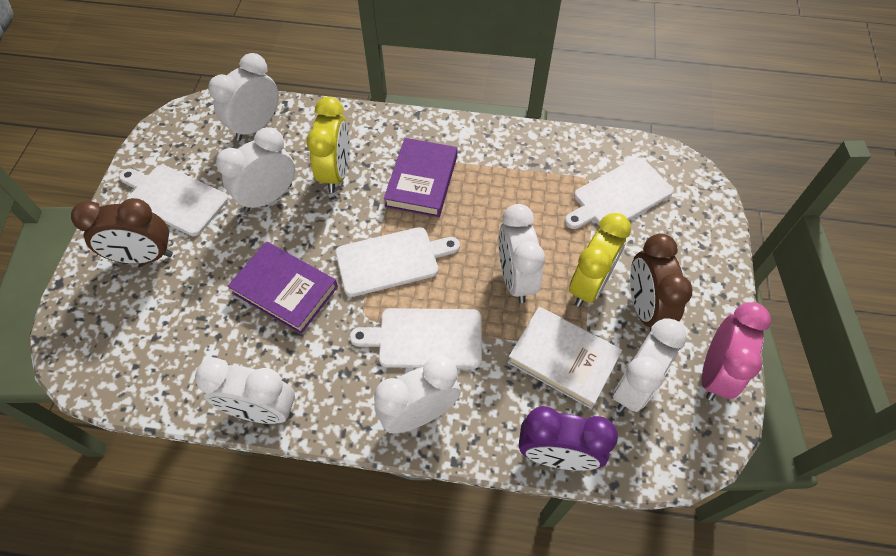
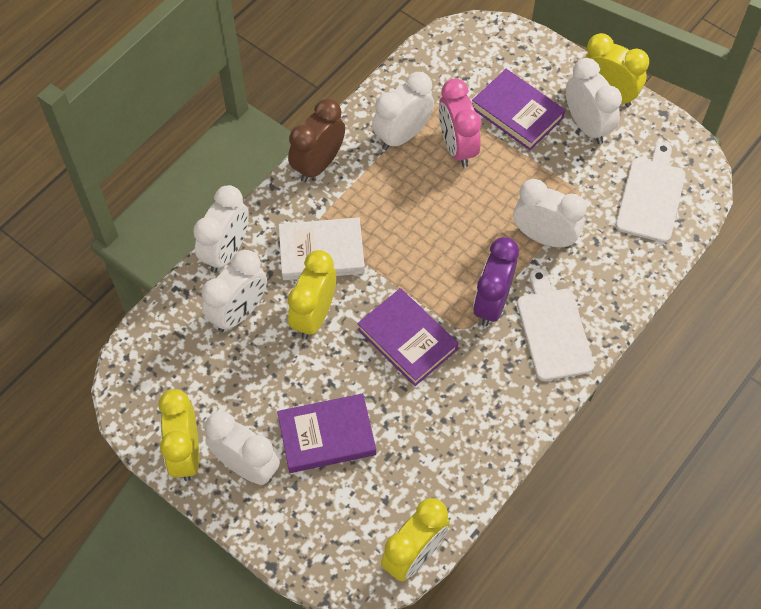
brown clock: [71,198,173,264] [630,234,693,331] = 2 -> [288,99,345,182] = 1
purple book: [228,242,338,334] [384,138,457,217] = 2 -> [277,393,376,473] [357,288,459,386] [472,69,565,150] = 3
white cutting board: [119,165,228,236] [335,227,460,297] [350,308,482,369] [565,157,673,229] = 4 -> [517,268,594,381] [616,142,685,243] = 2
yellow clock: [306,97,350,193] [569,213,631,307] = 2 -> [158,389,199,481] [288,250,336,339] [381,498,450,582] [585,33,649,107] = 4

